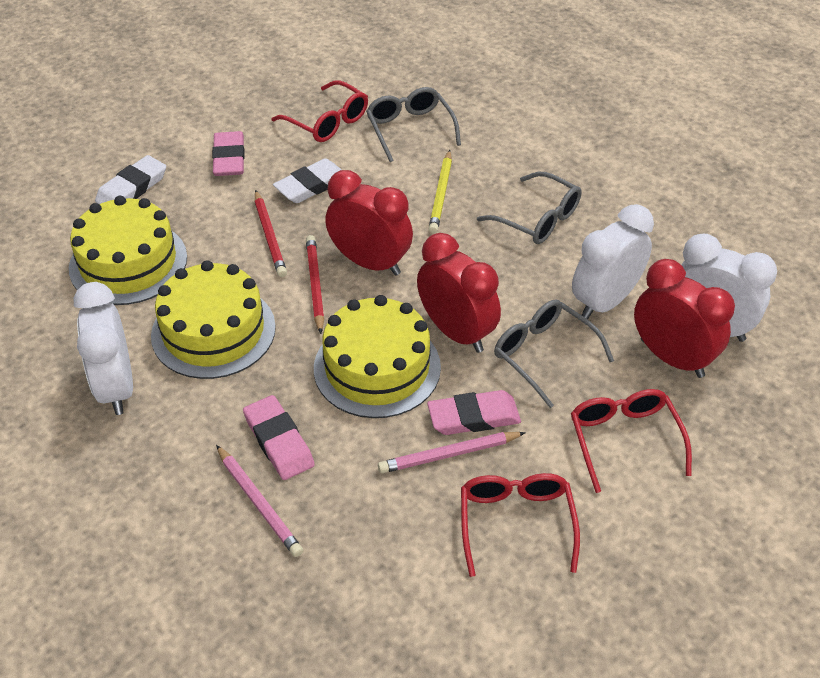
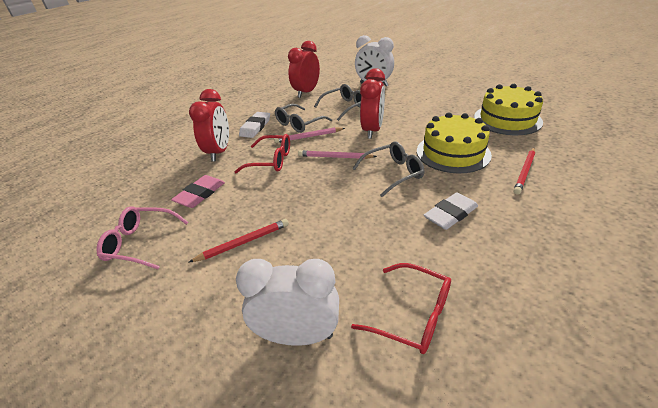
pink eraser: [212,131,245,176] [243,395,315,480] [427,390,521,435] = 3 -> [171,175,225,208] = 1
pink glasses: none = 0 -> [96,206,189,269] = 1
red glasses: [271,80,368,142] [461,473,580,577] [571,389,692,493] = 3 -> [234,134,290,173] [351,263,451,354] = 2
white clock: [74,282,133,415] [572,204,654,319] [681,234,777,342] = 3 -> [236,259,339,346] [355,35,394,87] = 2
yellow cake: [69,196,187,305] [151,260,276,379] [314,295,441,418] = 3 -> [417,113,492,173] [474,84,543,135] = 2
yellow pencil: [429,150,452,233] = 1 -> none = 0

